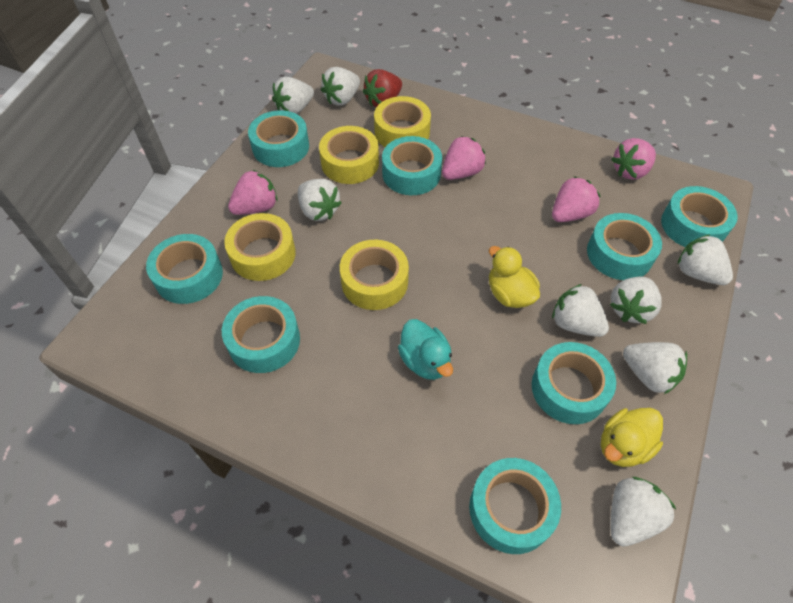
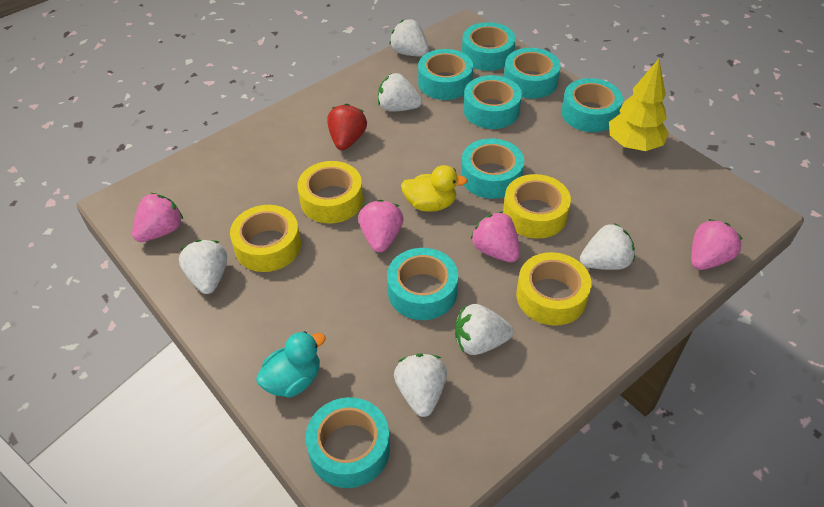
white strawberry: [272,77,314,114] [298,179,341,221] [321,67,360,106] [552,284,609,337] [609,277,662,324] [611,477,676,546] [623,342,687,394] [677,234,733,285] = 8 -> [179,240,227,294] [378,73,422,112] [389,20,429,57] [394,353,447,417] [455,304,513,355] [580,224,635,270] = 6
yellow duck: [489,246,540,308] [601,408,663,467] = 2 -> [401,165,468,212] = 1
yellow tree: none = 0 -> [609,59,669,151] = 1

